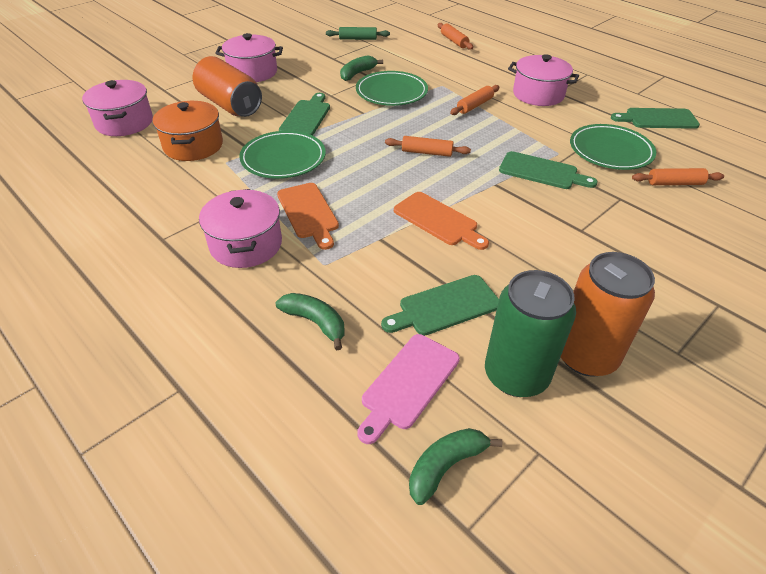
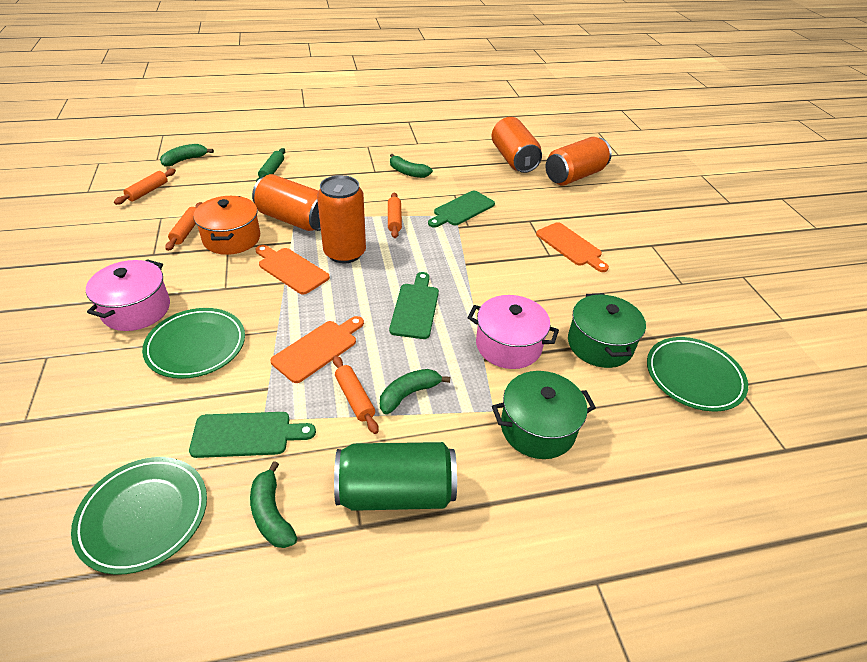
green banana: [276,293,344,350] [340,55,383,81] [409,428,503,505] = 3 -> [160,144,214,167] [250,461,297,548] [380,369,450,414] [390,154,433,178] = 4
green cutting board: [279,93,330,136] [381,275,499,336] [499,151,598,189] [611,108,700,129] = 4 -> [189,412,316,458] [389,272,439,339] [428,191,495,228] = 3
green pot: none = 0 -> [492,371,596,459] [568,293,646,368] = 2
orange can: [193,56,262,117] [561,252,655,377] = 2 -> [252,174,321,231] [317,175,366,263] [492,117,542,173] [545,137,612,185] = 4
orange cutting board: [277,183,339,250] [394,192,489,250] = 2 -> [255,245,330,295] [270,316,364,383] [536,222,609,272] = 3
pink cutting board: [357,334,460,444] = 1 -> none = 0
pink pot: [82,80,153,136] [199,189,282,268] [215,33,283,82] [508,54,579,106] = 4 -> [86,259,170,331] [468,295,559,369] = 2

